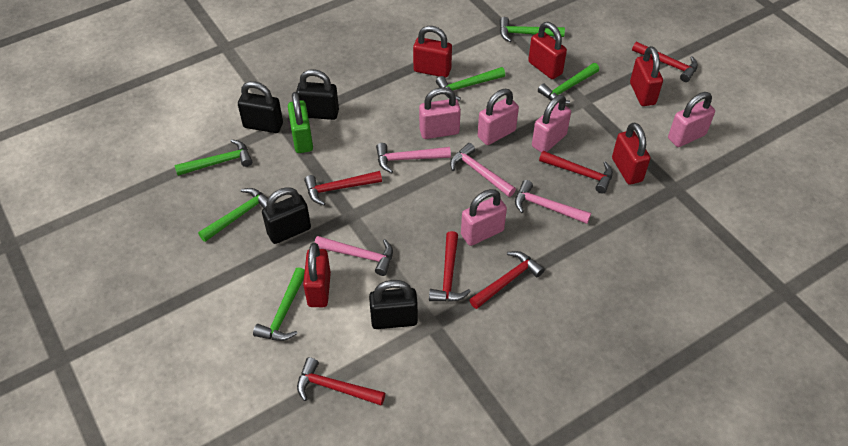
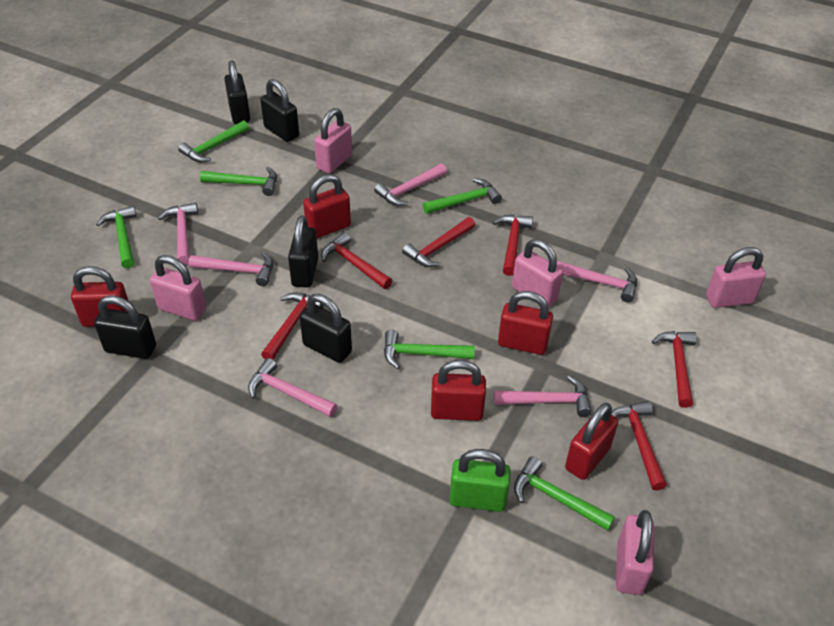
black padlock: [238,81,283,133] [262,187,311,244] [296,69,339,120] [369,280,418,329] = 4 -> [94,296,156,359] [224,61,250,124] [260,79,299,142] [288,215,318,288] [300,294,352,363] = 5
pink hammer: [314,236,393,276] [376,143,451,173] [450,143,516,197] [515,180,591,224] = 4 -> [158,202,198,265] [189,252,273,286] [248,358,337,417] [374,164,447,206] [494,376,592,417] [557,261,637,302] = 6

